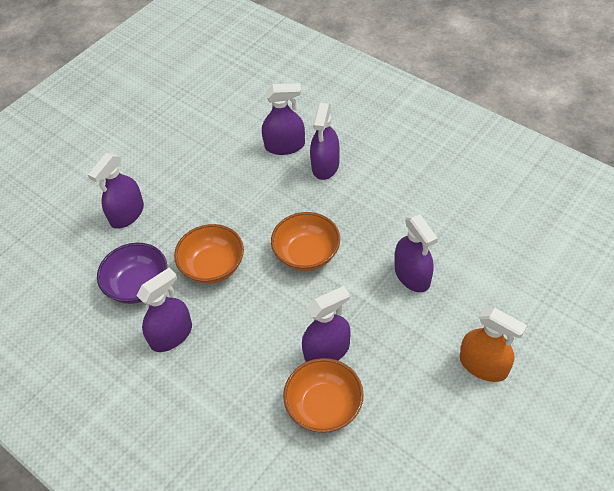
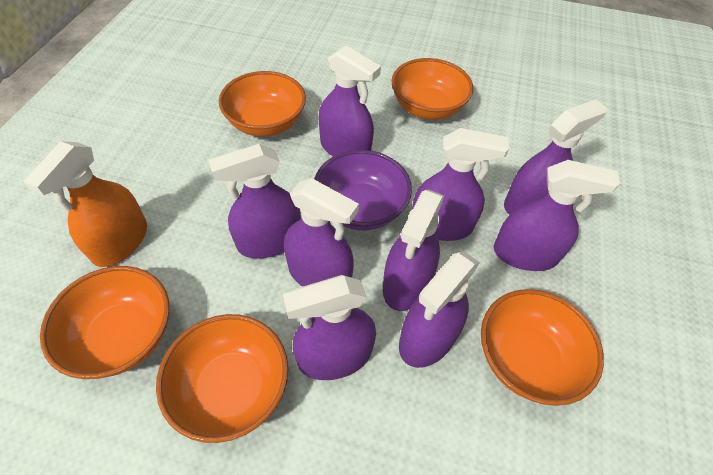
orange bowl: [174,224,244,284] [271,212,340,271] [283,358,364,433] = 3 -> [40,266,170,379] [156,314,288,443] [219,71,306,137] [391,58,473,120] [481,289,604,406] = 5
purple spray bottle: [88,153,144,229] [137,268,192,352] [262,83,305,155] [302,286,350,362] [310,103,340,180] [395,213,438,292] = 6 -> [208,144,301,259] [283,275,376,380] [284,178,359,287] [318,46,381,156] [383,190,444,311] [399,252,480,368] [412,128,509,241] [494,160,620,271] [504,100,607,215] = 9

